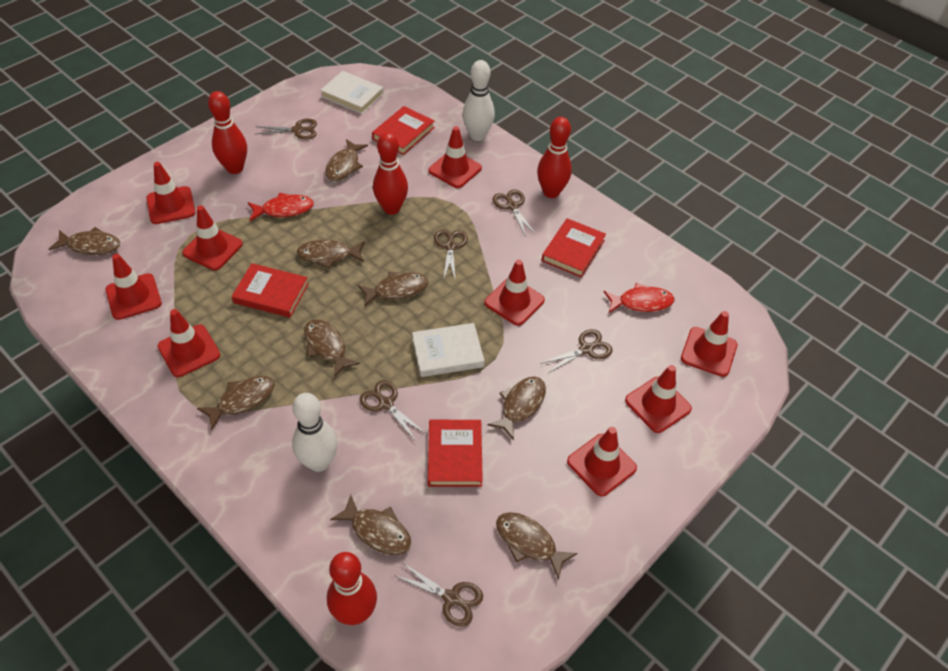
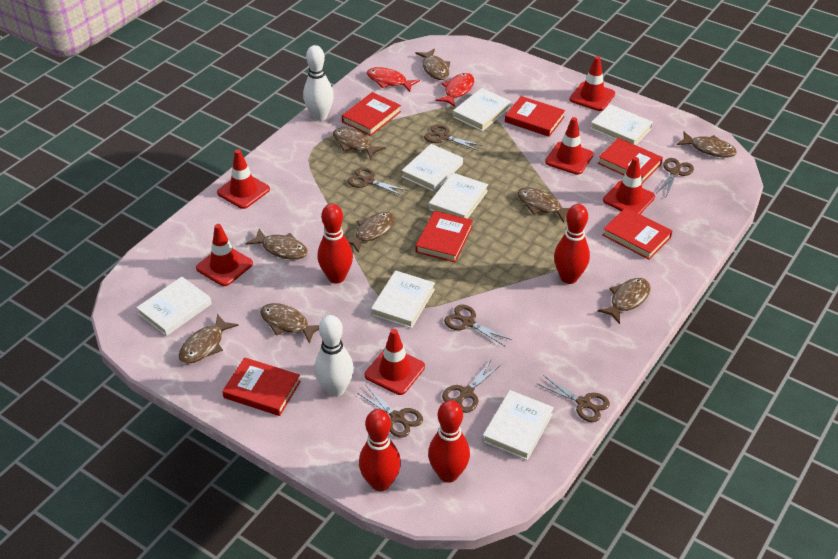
brown scissors: [255,119,317,140] [360,380,426,441] [395,563,483,627] [434,230,468,281] [493,189,536,237] [540,329,613,373] = 6 -> [347,167,408,196] [357,386,423,438] [424,124,483,151] [442,360,501,413] [444,305,512,346] [538,375,610,422] [657,158,694,196] = 7
red book: [232,263,309,318] [372,106,435,155] [428,420,483,487] [542,218,606,278] = 4 -> [222,357,301,416] [342,92,401,136] [416,211,473,262] [505,96,565,137] [598,138,663,184] [602,207,672,260] = 6
red traffic cone: [106,254,162,320] [147,162,196,224] [158,309,220,377] [182,205,243,270] [429,126,482,188] [484,260,545,326] [567,427,637,496] [625,365,692,433] [681,311,737,377] = 9 -> [196,224,253,286] [217,149,270,209] [365,329,425,395] [545,117,594,175] [569,56,615,111] [603,157,655,214] = 6
white book: [320,71,384,114] [412,323,484,377] = 2 -> [136,277,212,336] [371,270,435,328] [402,144,463,192] [429,173,488,219] [453,88,511,131] [482,390,554,460] [590,104,653,145] = 7

